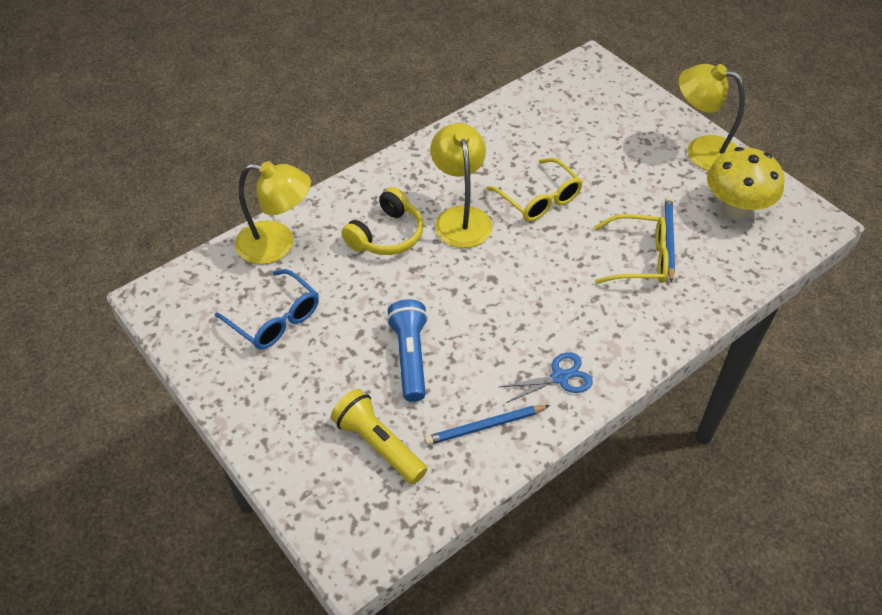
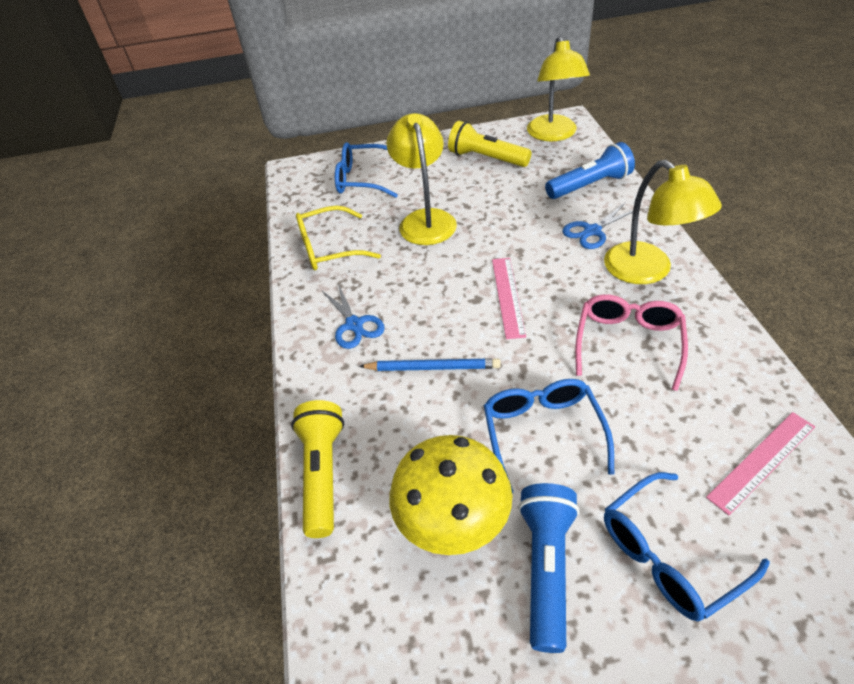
blue flashlight: [387,299,428,402] = 1 -> [518,483,580,653] [545,142,635,199] = 2
blue glasses: [215,269,319,349] = 1 -> [335,142,398,198] [484,379,614,493] [604,472,770,621] = 3
blue pencil: [424,405,550,445] [665,197,675,283] = 2 -> [359,358,501,371] = 1
blue scissors: [499,352,593,403] = 1 -> [322,284,385,349] [562,203,633,249] = 2
pink glasses: none = 0 -> [575,294,688,391] = 1
pink ruler: none = 0 -> [492,258,526,339] [706,412,815,515] = 2
yellow flashlight: [331,389,427,484] = 1 -> [291,400,344,538] [448,121,532,167] = 2
yellow glasses: [486,158,583,222] [594,214,668,284] = 2 -> [296,205,381,270] = 1
yellow headphones: [341,187,423,255] = 1 -> none = 0

